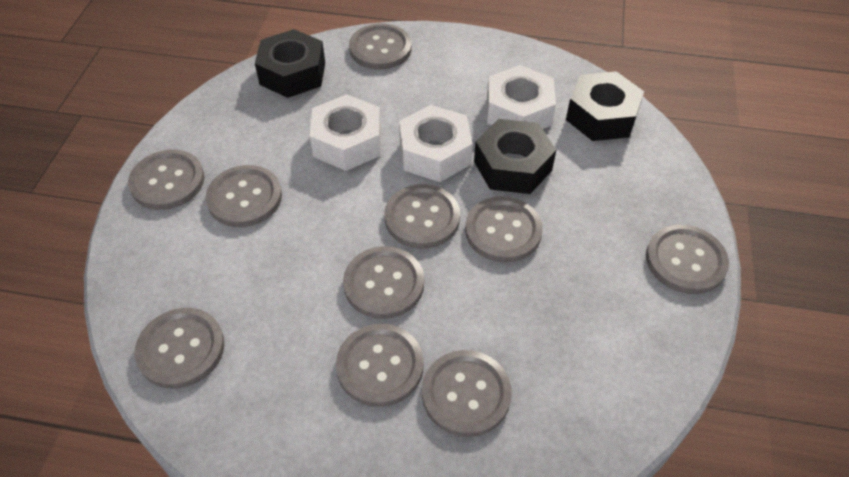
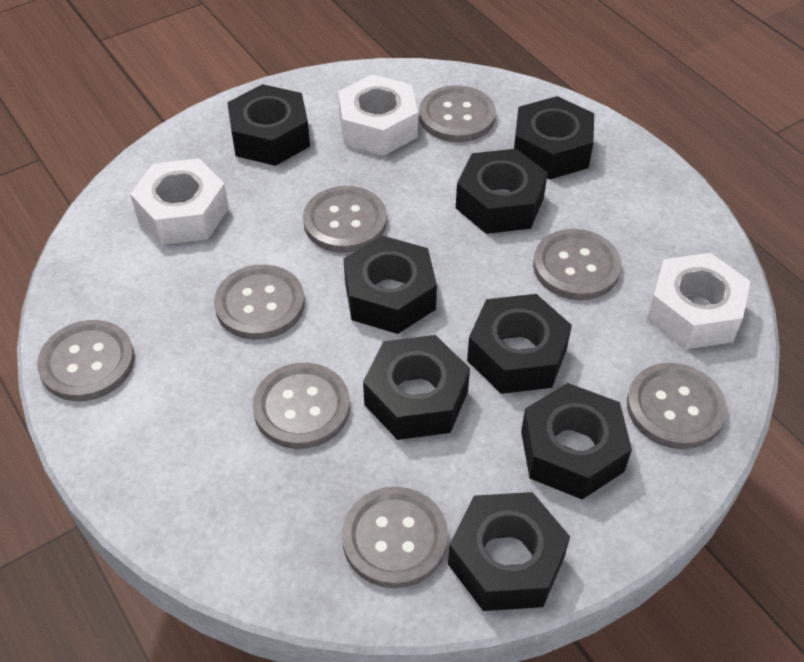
black nut: [255,29,325,98] [474,119,556,194] [566,71,644,141] = 3 -> [227,84,310,166] [343,236,437,334] [363,335,470,440] [448,492,570,611] [456,149,548,234] [467,294,572,394] [514,96,594,180] [521,383,632,500] = 8
grey button: [128,150,205,210] [135,308,224,389] [206,165,282,227] [336,324,424,407] [343,246,424,319] [349,24,412,70] [385,184,460,249] [422,350,512,437] [465,196,543,262] [646,225,729,294] = 10 -> [37,320,135,401] [214,264,305,340] [253,363,350,449] [303,186,387,253] [342,487,448,588] [419,85,496,142] [533,229,622,300] [627,363,727,449] = 8

